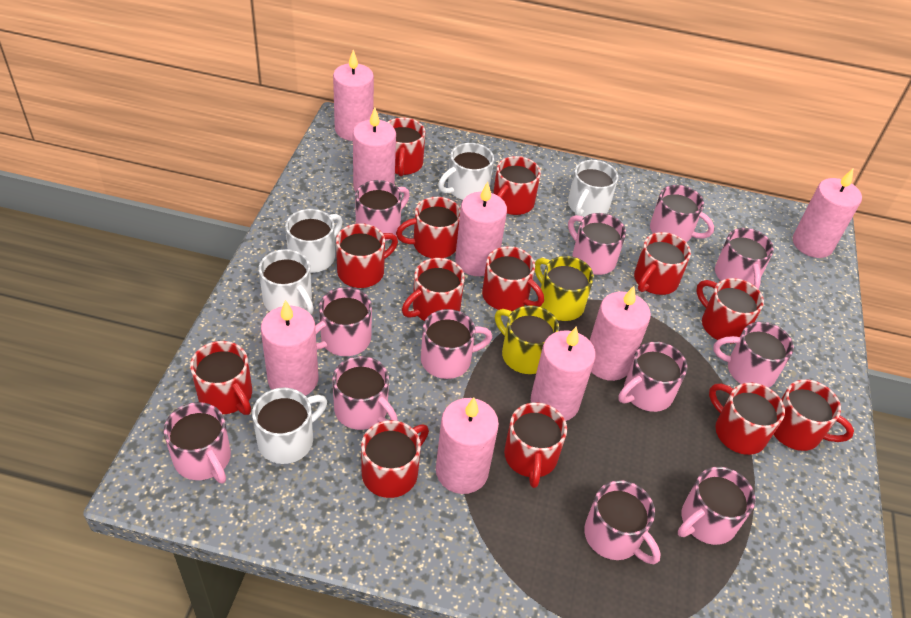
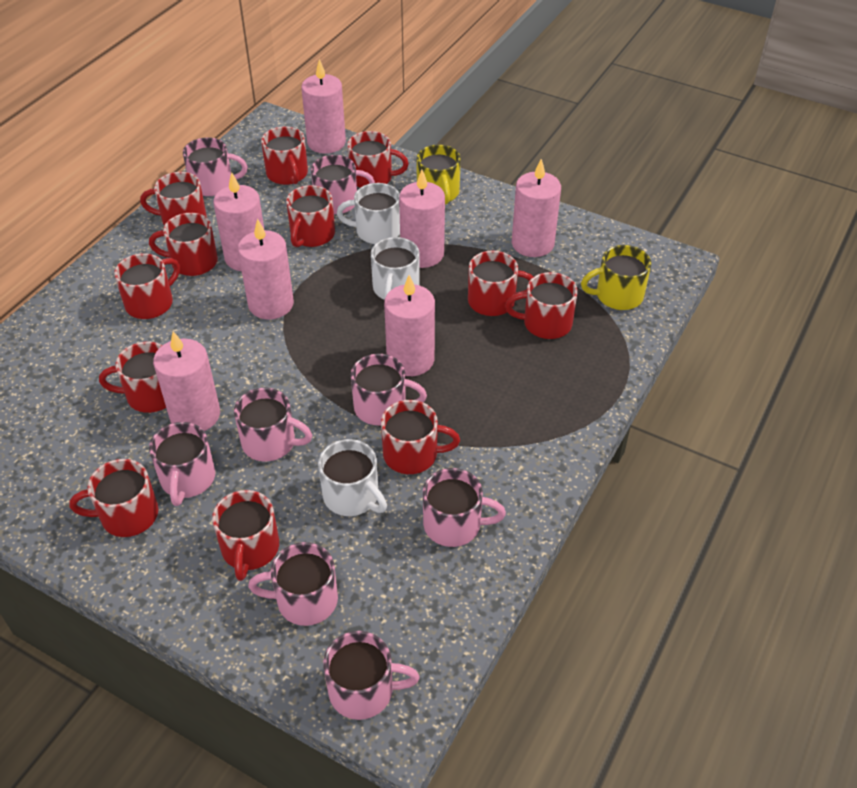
pink candle: [261,300,318,396] [333,50,374,141] [353,108,396,192] [436,398,499,494] [455,182,507,276] [531,326,596,421] [590,286,651,381] [793,169,862,258] = 8 -> [153,331,220,431] [213,172,264,271] [238,219,294,320] [301,59,346,154] [384,275,435,376] [399,170,445,268] [512,159,561,257] = 7
pink mug: [164,402,231,484] [315,287,372,356] [333,356,398,430] [355,180,410,241] [421,309,492,379] [568,213,626,275] [584,480,661,564] [618,342,687,412] [650,185,714,242] [678,467,755,545] [713,322,794,388] [715,228,774,289] = 12 -> [149,422,215,506] [183,137,248,196] [234,388,312,462] [248,542,338,626] [311,155,375,215] [323,631,420,720] [351,354,427,425] [423,468,506,547] = 8
red mug: [190,341,252,415] [336,223,398,288] [361,420,429,498] [388,118,425,177] [396,197,461,258] [402,258,465,321] [482,246,544,311] [493,156,541,215] [504,402,567,488] [634,232,691,295] [696,278,764,340] [709,382,785,455] [774,379,854,451] = 13 -> [69,459,158,537] [99,342,166,413] [114,253,180,319] [140,172,207,226] [149,213,218,276] [212,490,279,581] [261,127,308,185] [286,185,335,247] [347,131,409,188] [381,400,460,474] [468,251,533,316] [505,272,578,339] = 12
white mug: [252,388,327,464] [259,249,314,314] [285,209,343,273] [438,143,494,200] [568,160,618,217] = 5 -> [318,439,387,516] [337,183,400,244] [371,237,420,300] = 3

